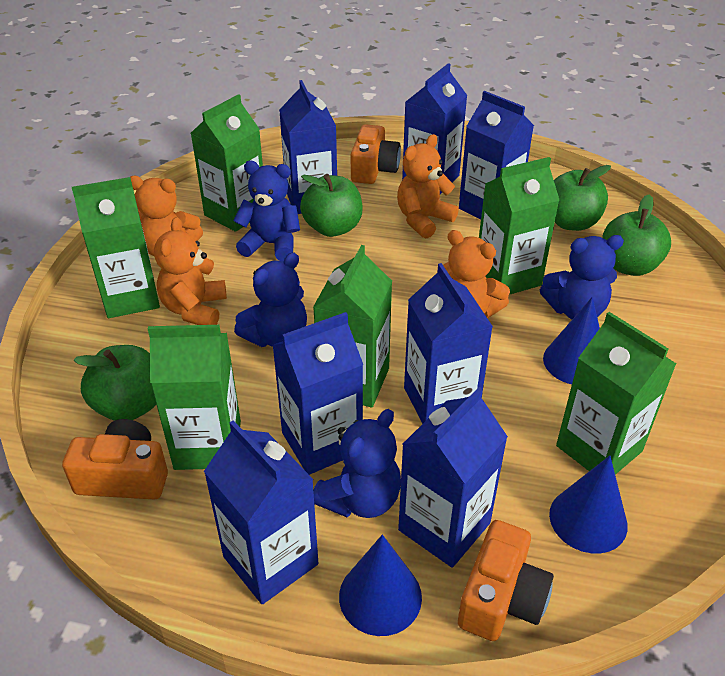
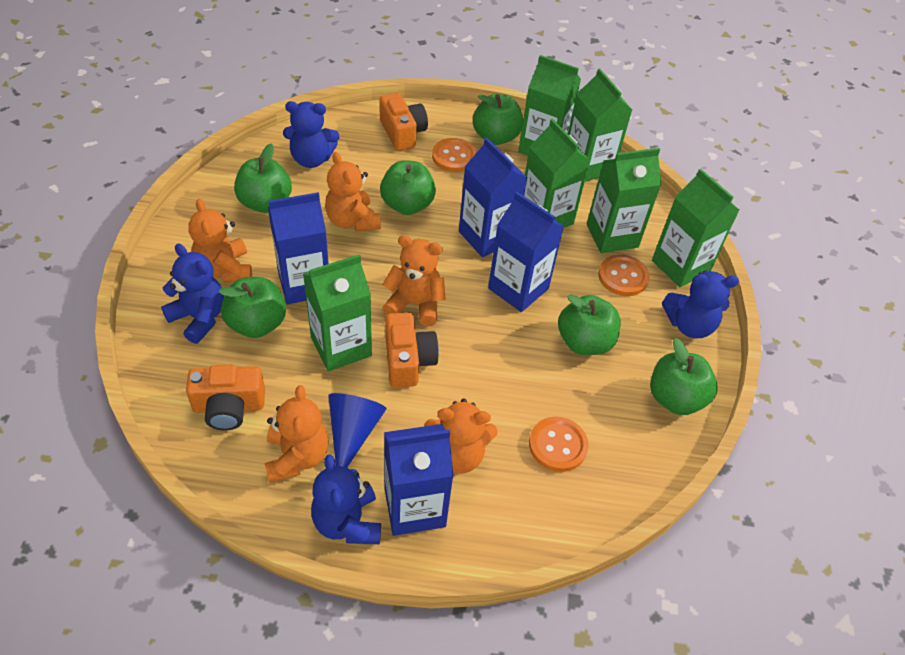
blue carton: [204,420,318,604] [272,312,363,475] [279,80,337,214] [398,387,508,568] [402,63,468,194] [404,263,493,424] [459,91,534,220] = 7 -> [268,192,329,304] [384,424,454,536] [459,137,527,257] [488,192,564,312] = 4
blue cone: [339,535,422,636] [543,297,600,384] [549,456,628,553] = 3 -> [328,393,386,468] = 1
green apple: [73,345,156,421] [300,174,363,237] [554,165,611,231] [602,194,671,276] = 4 -> [219,277,286,338] [234,143,292,213] [380,160,436,215] [473,94,523,145] [558,294,621,355] [650,338,718,415] = 6
orange button: none = 0 -> [432,138,477,172] [529,417,588,472] [598,254,649,296] = 3
orange teddy bear: [130,176,203,256] [154,217,227,325] [397,134,459,238] [443,230,510,319] = 4 -> [188,199,252,282] [265,385,329,483] [325,152,381,232] [382,235,446,326] [424,398,498,474] = 5

